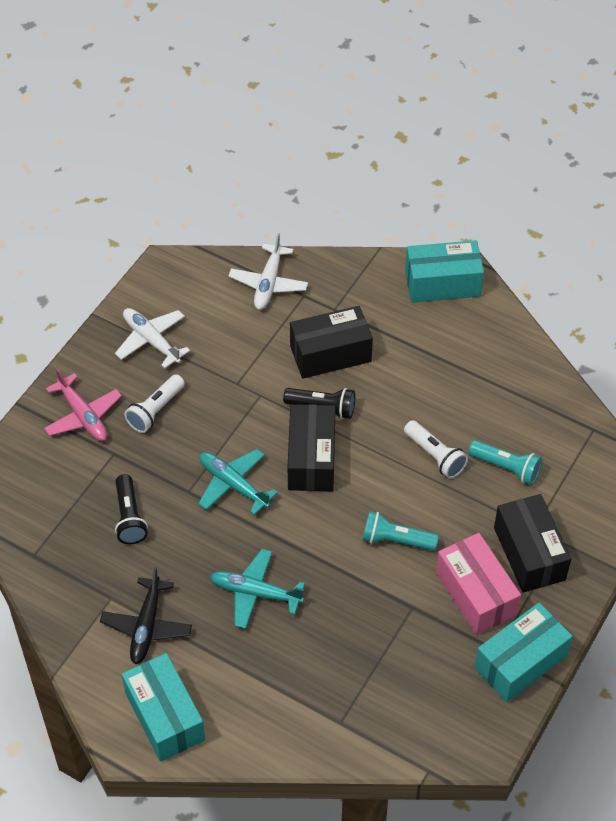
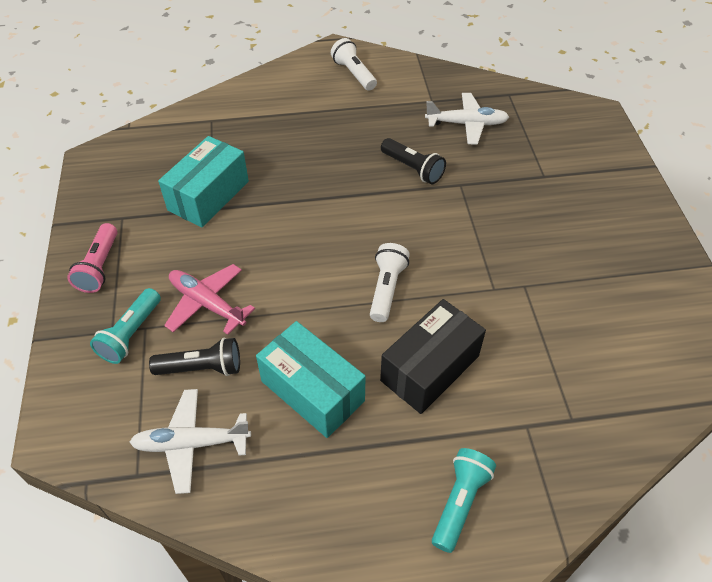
black box: [288,404,336,491] [290,306,373,379] [494,494,571,593] = 3 -> [380,299,486,414] = 1
black plane: [100,567,192,664] = 1 -> none = 0
pink box: [436,533,521,635] = 1 -> none = 0
pink flashlight: none = 0 -> [67,223,117,293] = 1
turquoise box: [122,653,205,762] [405,240,484,303] [474,602,573,702] = 3 -> [158,136,249,227] [256,321,366,438] = 2
turquoise plane: [198,449,278,515] [210,549,305,629] = 2 -> none = 0

